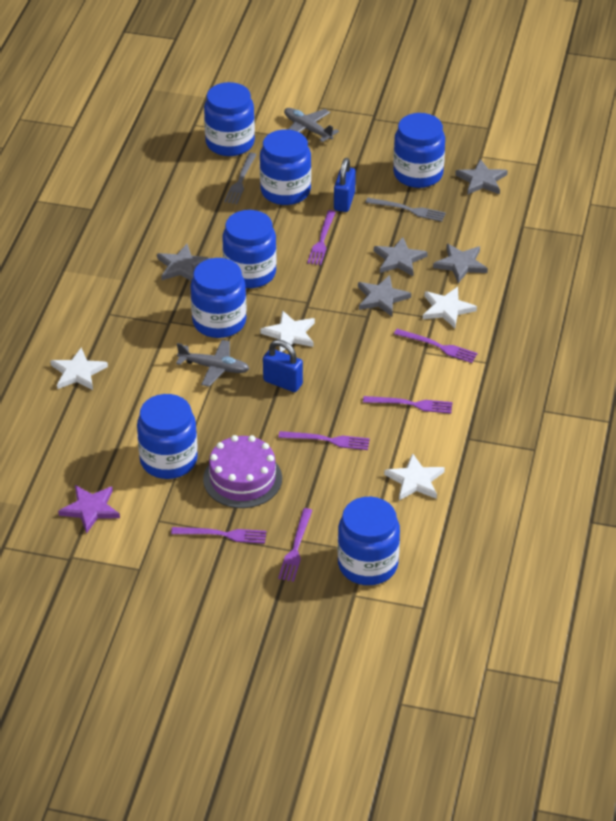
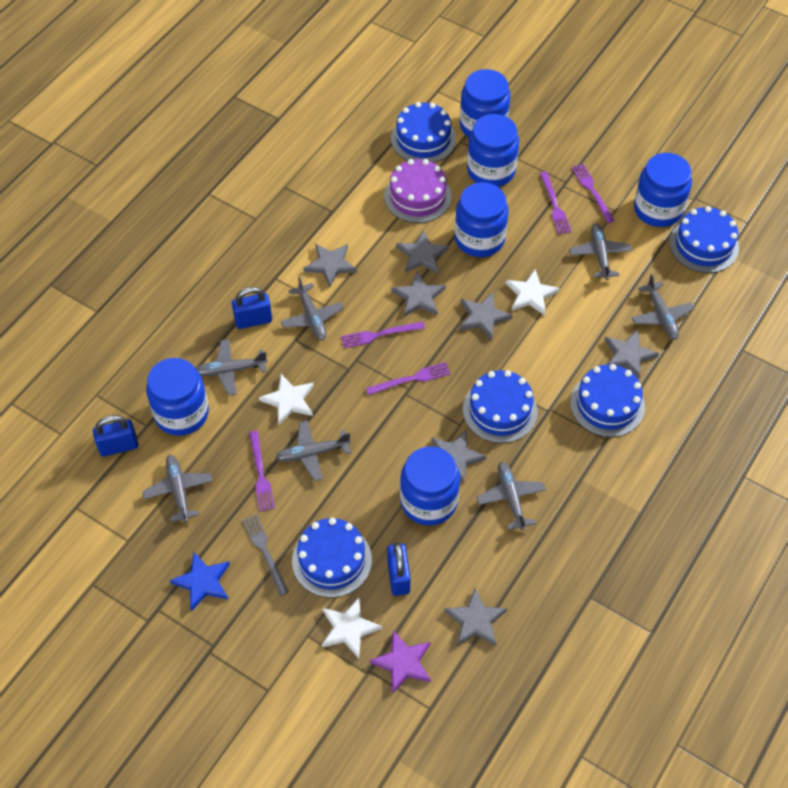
blue cake: none = 0 -> [292,518,372,598] [391,102,456,163] [463,370,538,443] [570,364,645,437] [669,206,739,273] = 5
blue jar: [137,394,198,479] [190,258,247,338] [204,82,255,156] [222,210,277,288] [260,129,311,205] [338,497,400,585] [393,113,445,188] = 7 -> [146,358,209,436] [400,446,460,526] [455,182,509,257] [460,69,511,137] [467,114,519,187] [634,153,692,227] = 6
blue padlock: [263,340,303,392] [334,158,356,212] = 2 -> [93,415,139,457] [232,287,272,329] [387,542,411,596] = 3
blue star: none = 0 -> [170,552,230,611] = 1
grey fork: [224,153,257,204] [365,198,446,222] = 2 -> [242,514,289,596] = 1
grey plane: [176,340,249,387] [284,108,339,142] = 2 -> [142,455,213,522] [196,339,268,396] [275,421,351,481] [281,277,344,340] [476,462,546,531] [569,224,632,280] [632,274,695,340] = 7
grey star: [157,244,211,281] [358,275,411,316] [374,237,428,276] [433,244,488,283] [455,159,508,195] = 5 -> [303,243,357,288] [392,271,446,317] [396,230,449,274] [431,430,486,484] [444,588,507,646] [460,293,513,340] [604,330,659,379] = 7
purple fork: [171,527,266,544] [278,431,370,450] [278,508,313,582] [307,210,336,265] [363,396,453,414] [394,329,478,363] = 6 -> [249,431,275,511] [341,322,425,348] [366,362,451,395] [540,172,572,235] [572,164,615,223] = 5
white star: [50,347,108,390] [260,310,315,352] [384,453,445,500] [423,287,477,328] = 4 -> [259,374,314,425] [322,598,382,658] [506,269,560,316] = 3

